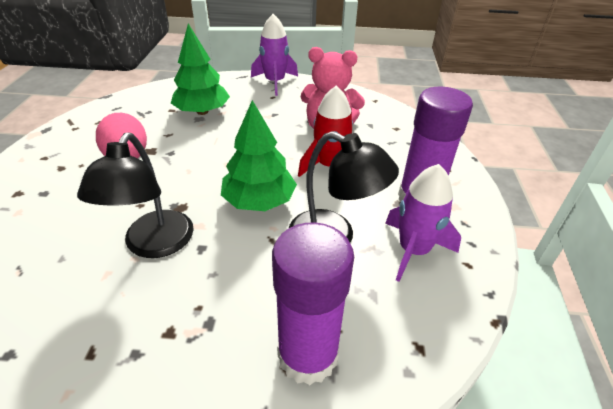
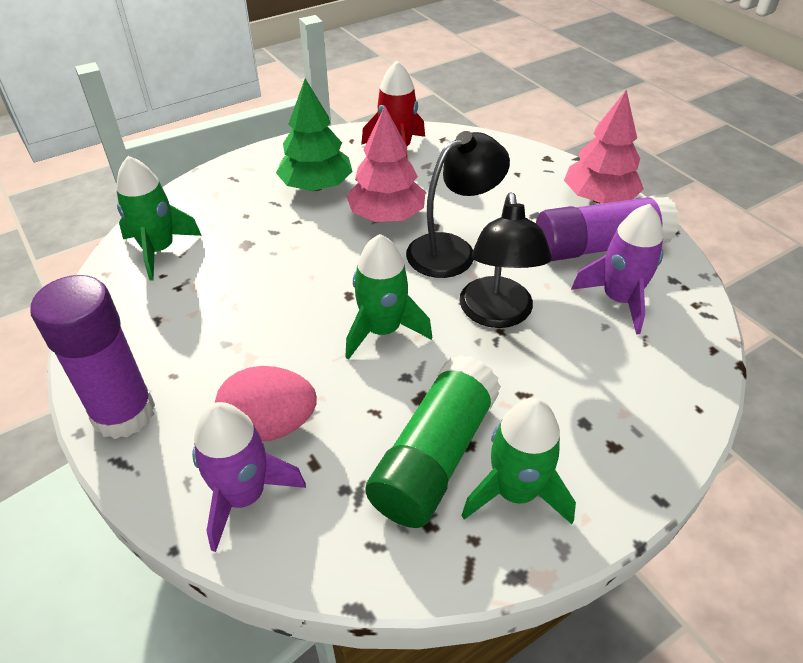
green glue stick: none = 0 -> [365,355,501,528] = 1
green rocket: none = 0 -> [116,156,202,281] [345,234,432,360] [461,398,576,524] = 3
green tree: [171,24,230,115] [221,100,297,211] = 2 -> [276,79,353,191] = 1
pink teddy bear: [301,47,365,129] = 1 -> none = 0
pink tree: none = 0 -> [346,106,426,222] [564,89,644,204] = 2

